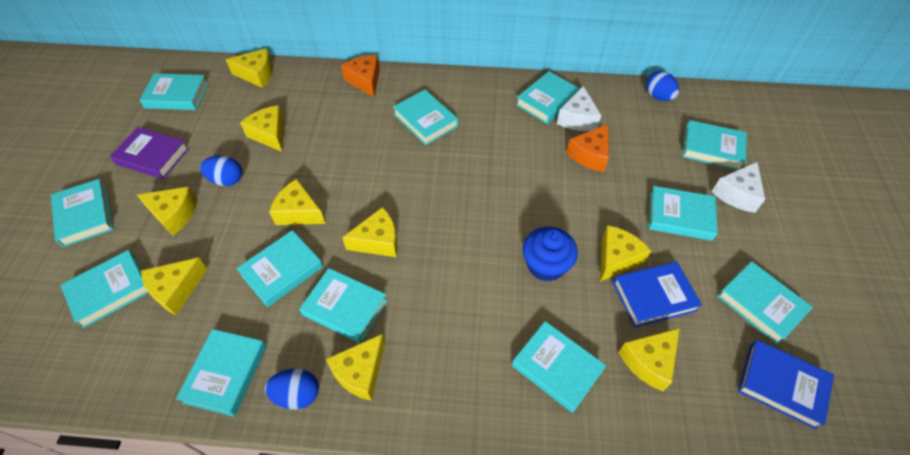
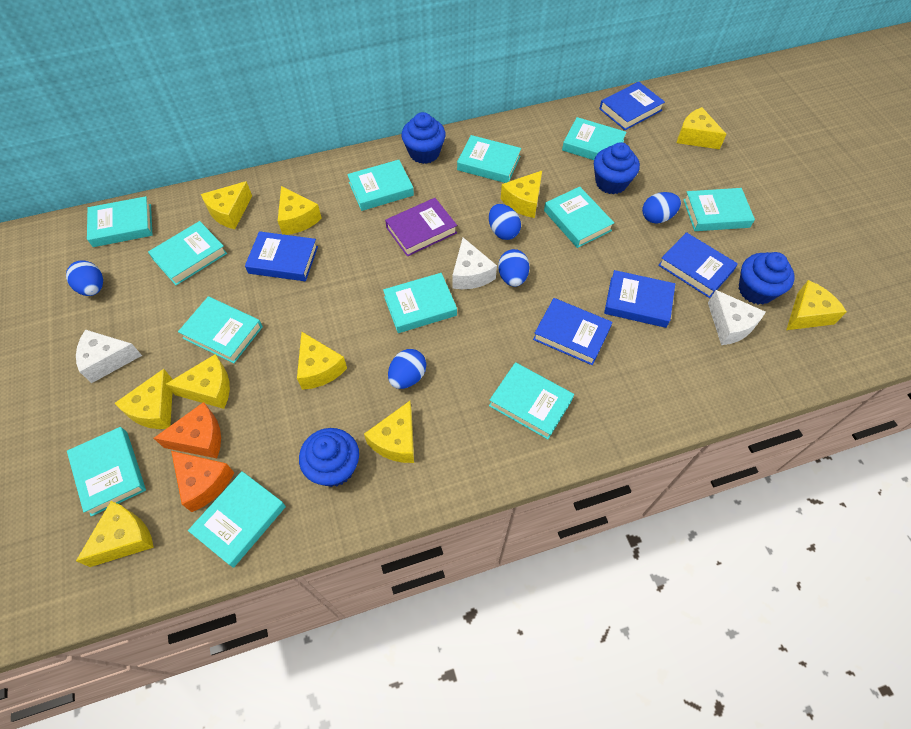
blue book: [613,262,702,328] [738,340,834,429] = 2 -> [245,231,318,281] [533,298,612,365] [599,82,665,130] [604,270,675,328] [658,232,738,298] = 5
blue cupcake: [523,227,578,281] = 1 -> [299,428,359,487] [401,112,446,164] [594,142,640,194] [739,252,795,305] = 4
blue egg: [200,155,242,186] [265,369,319,409] [646,71,679,101] = 3 -> [66,260,103,296] [388,349,426,389] [489,204,521,240] [498,249,530,287] [642,192,681,224] = 5
white cheese: [557,86,602,131] [712,161,765,213] = 2 -> [76,330,142,383] [452,238,497,289] [708,290,765,345] = 3
yellow cheese: [137,187,197,236] [141,257,208,315] [226,48,273,88] [240,105,284,152] [269,179,326,225] [326,334,385,401] [342,207,398,257] [600,225,651,282] [619,328,680,391] = 9 -> [76,501,154,567] [114,369,173,429] [166,354,230,409] [201,181,252,229] [278,186,322,235] [297,332,347,390] [364,401,414,463] [501,171,542,218] [677,107,727,149] [786,280,847,330] = 10

